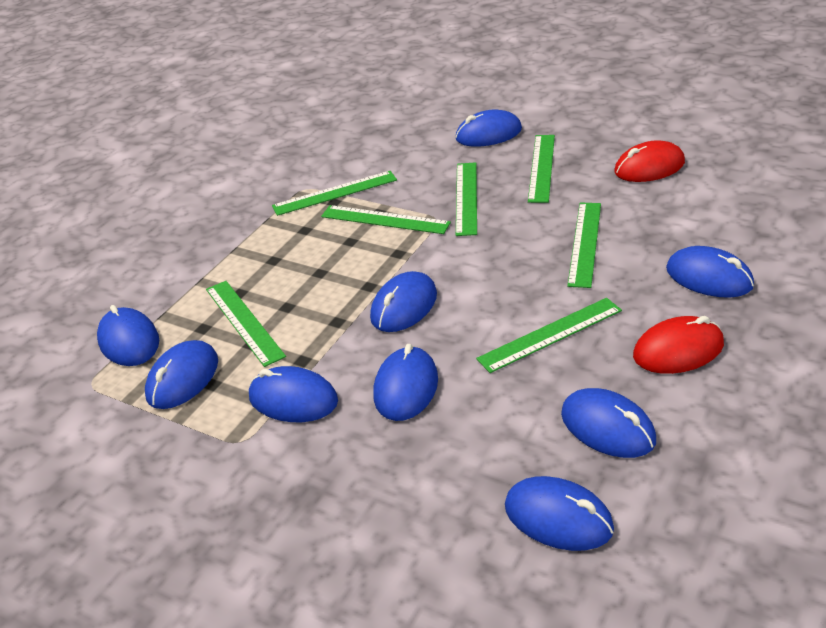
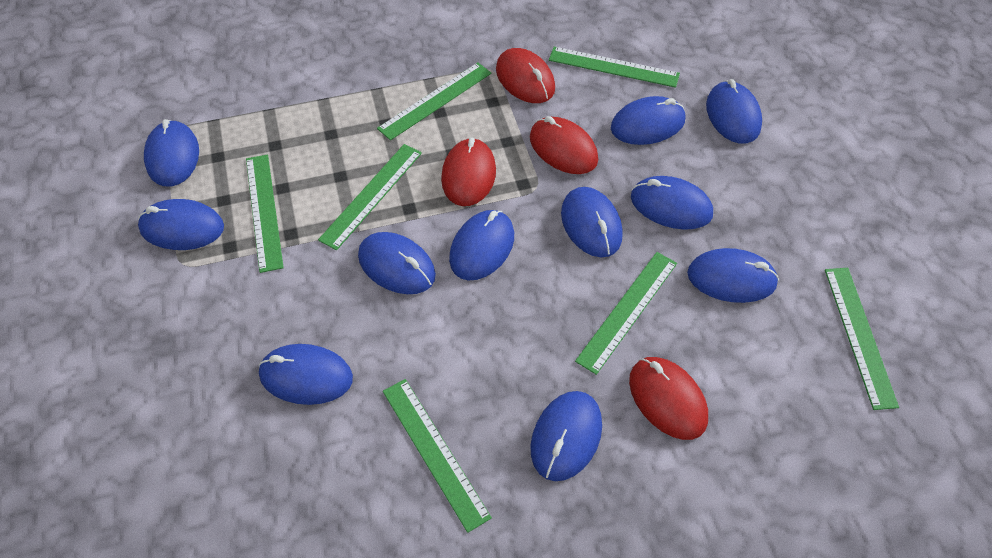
blue mouse: [97,305,159,366] [145,340,218,409] [249,366,338,422] [370,271,437,332] [373,344,438,421] [455,110,522,147] [505,476,614,551] [561,388,656,458] [666,246,754,298] = 9 -> [138,199,224,250] [144,119,199,187] [258,344,353,405] [358,232,436,294] [449,210,514,280] [530,391,602,481] [561,187,623,257] [611,96,685,145] [631,176,713,230] [687,248,779,303] [706,79,762,144] = 11
red mouse: [614,140,685,182] [633,316,724,374] = 2 -> [441,137,496,206] [496,48,555,103] [530,116,598,174] [629,357,708,440] = 4

